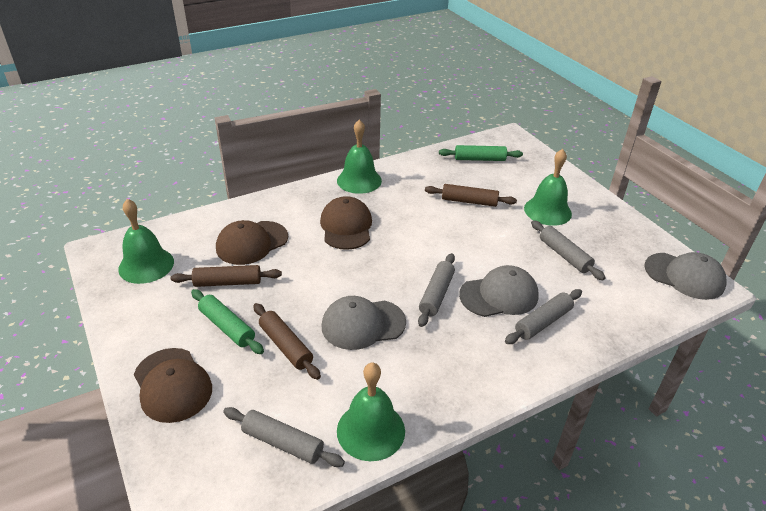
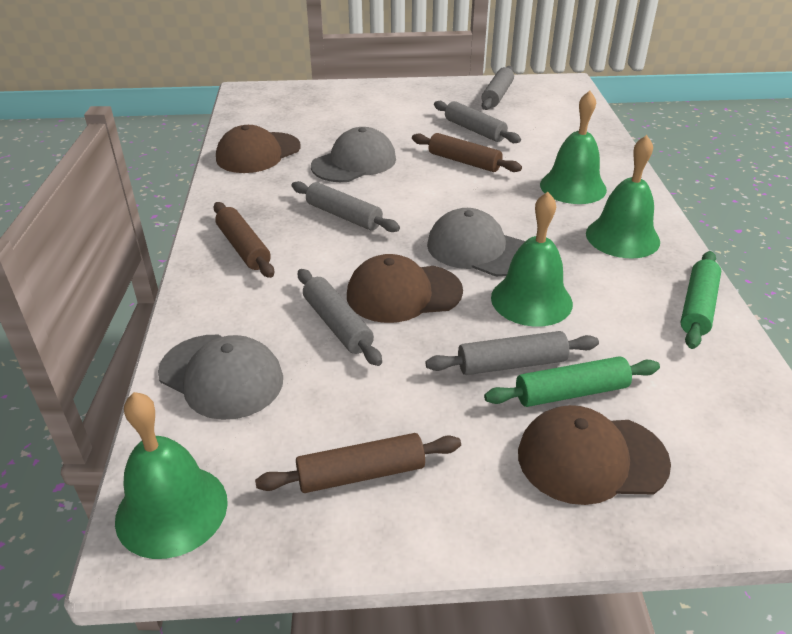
grey rolling pin: [223,407,345,467] [418,253,455,327] [505,289,582,344] [531,220,605,280] = 4 -> [292,181,400,232] [298,269,382,366] [426,331,599,375] [434,101,521,143] [481,66,514,110] = 5

